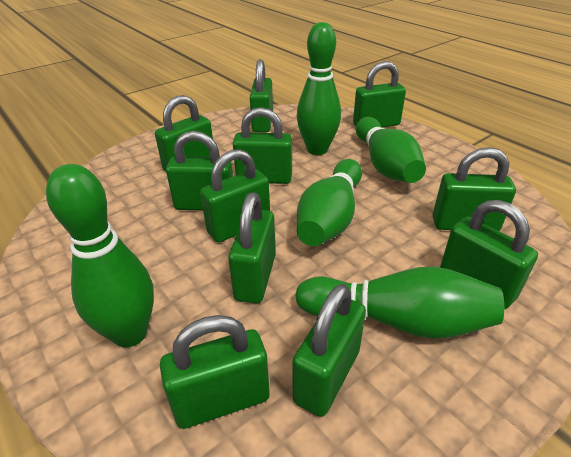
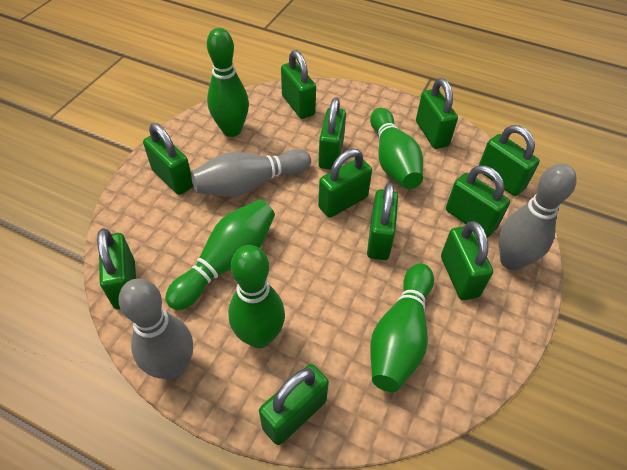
grey bowling pin: none = 0 -> [119,279,193,380] [191,149,311,197] [499,164,577,271] = 3

